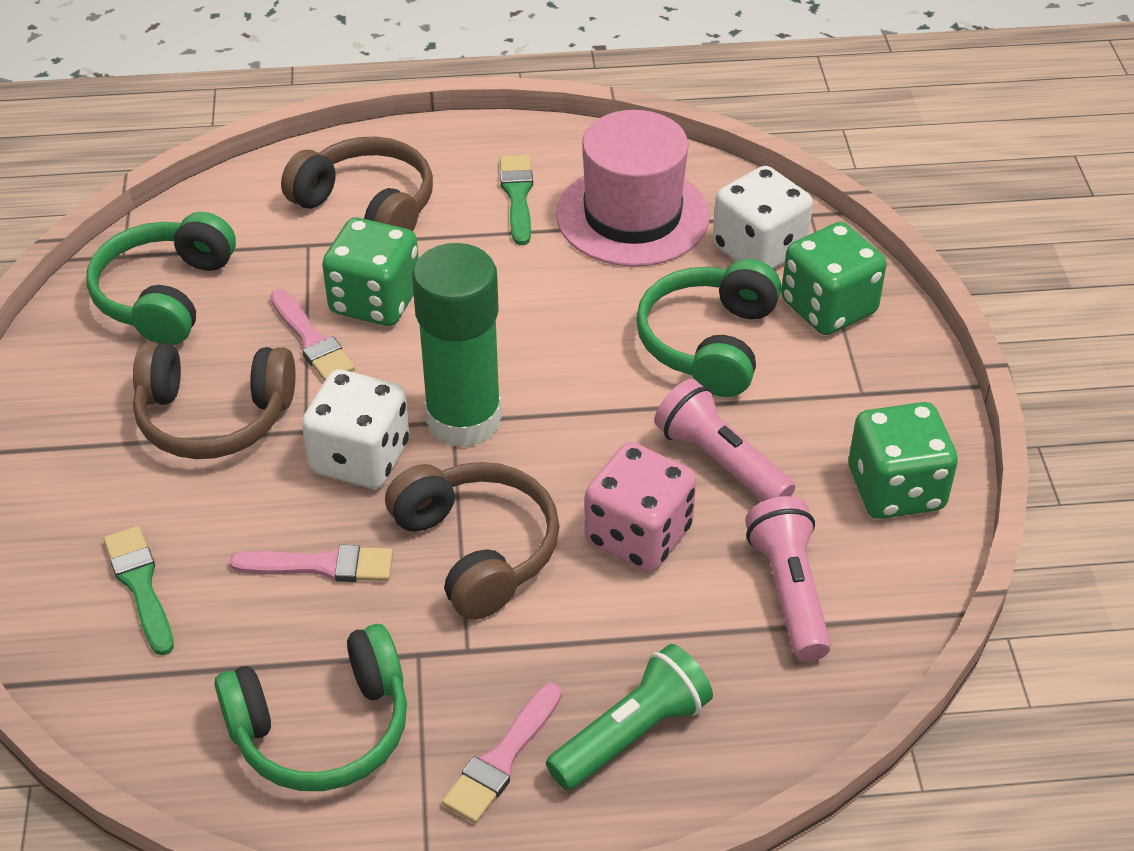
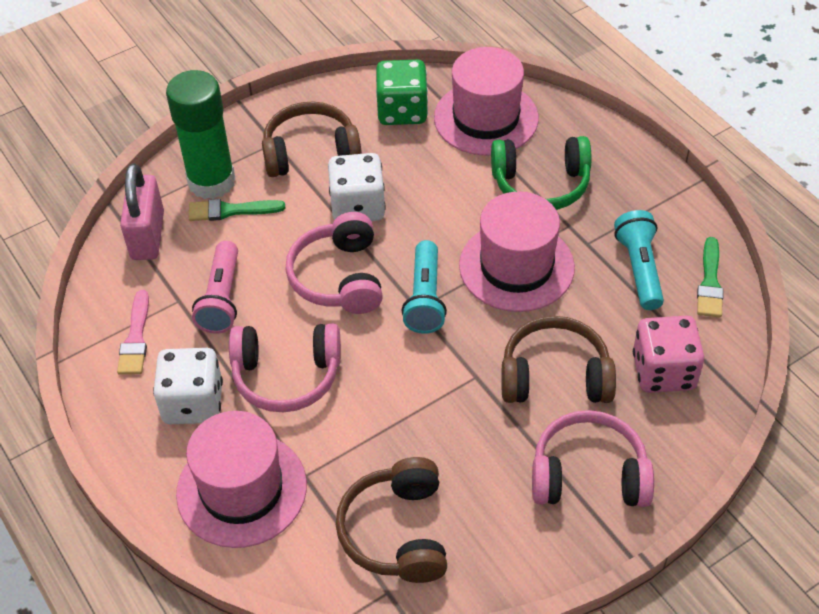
green dice: [322,218,419,326] [781,222,887,335] [849,402,958,519] = 3 -> [376,59,428,125] = 1
green flashlight: [546,644,713,790] = 1 -> none = 0
green headphones: [86,212,236,345] [214,624,407,791] [636,259,781,397] = 3 -> [491,136,591,210] = 1
pink brush: [230,545,393,582] [270,289,355,381] [442,683,562,823] = 3 -> [117,290,149,375] = 1
pink flashlight: [654,379,795,502] [745,496,831,661] = 2 -> [192,241,238,334] = 1
pink hat: [556,110,710,267] = 1 -> [176,411,307,548] [434,47,539,156] [459,191,575,312] = 3
pink headphones: none = 0 -> [229,324,341,412] [285,212,383,314] [532,410,654,507] = 3
pink padlock: none = 0 -> [120,163,164,260] = 1
turquoise flashlight: none = 0 -> [401,240,447,334] [614,210,664,310] = 2

